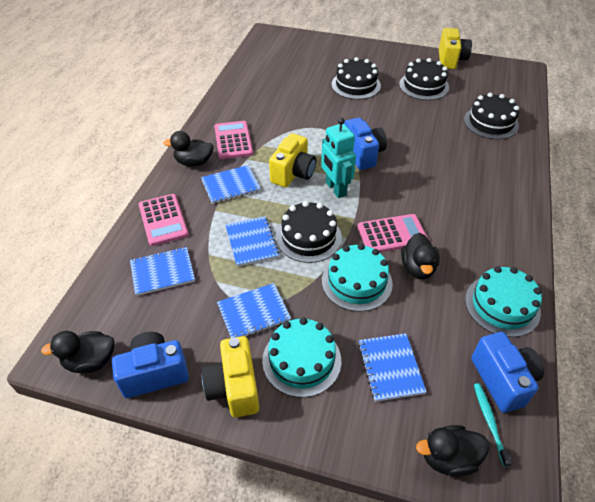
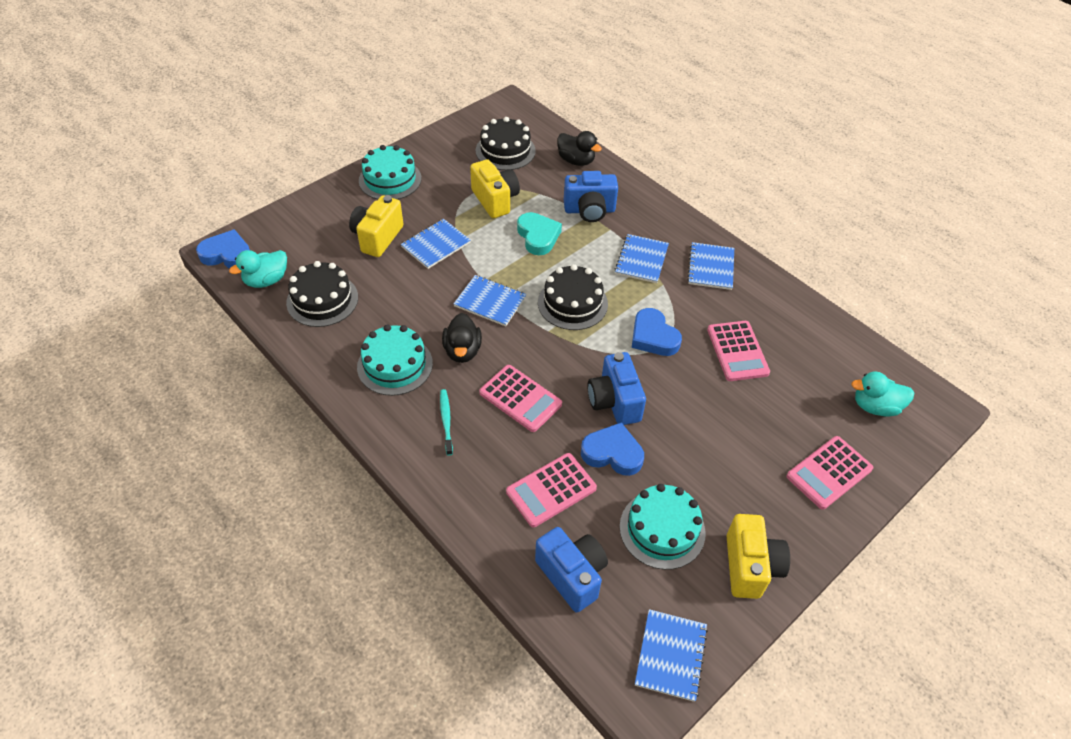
black cake: [276,201,342,263] [331,57,381,99] [399,58,449,100] [464,93,519,139] = 4 -> [286,261,358,327] [476,117,536,170] [538,264,608,330] = 3
black duck: [41,331,115,373] [163,131,214,167] [401,233,440,279] [416,425,490,477] = 4 -> [442,313,482,363] [557,131,602,166] = 2
blue heart: none = 0 -> [196,229,250,268] [581,422,644,476] [632,308,682,356] = 3
pink calculator: [139,194,189,246] [214,121,253,159] [358,214,428,252] = 3 -> [479,365,562,432] [506,453,597,527] [707,321,770,381] [787,436,873,510] = 4
turquoise duck: none = 0 -> [229,250,287,288] [851,371,914,417] = 2
turquoise heart: none = 0 -> [517,212,562,255] = 1
turquoise robot: [321,117,356,198] = 1 -> none = 0

